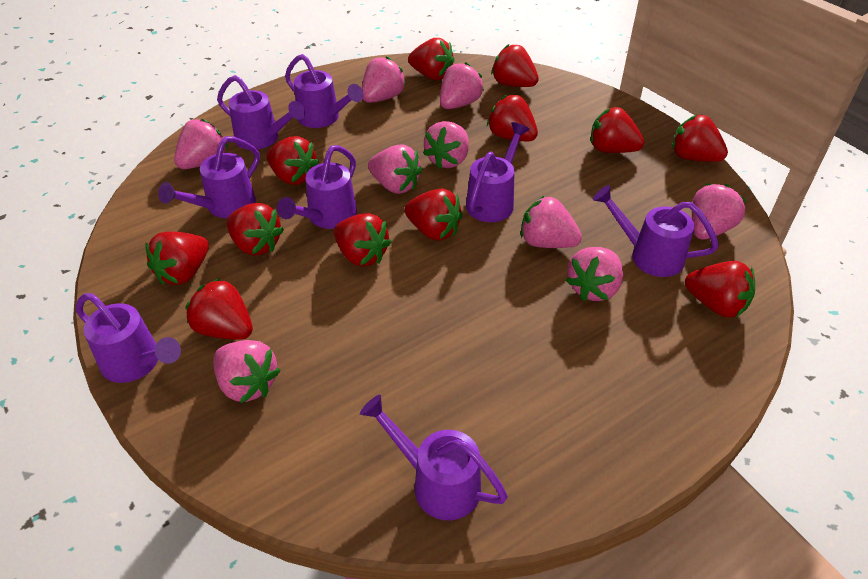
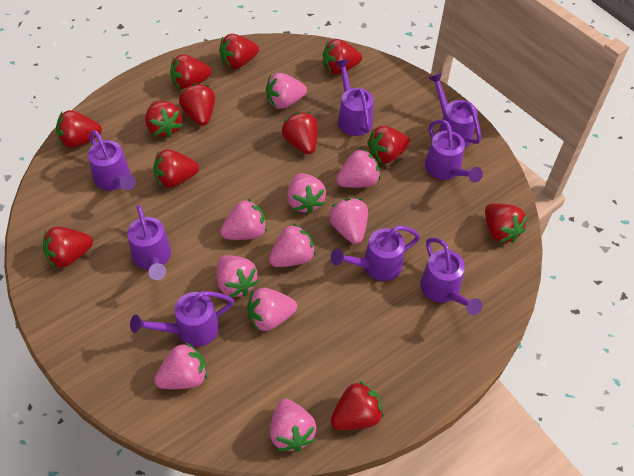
pink strawberry: [174,119,228,169] [213,340,280,403] [362,56,406,103] [368,144,422,194] [423,121,469,169] [440,62,484,109] [521,195,582,248] [565,247,623,301] [692,184,747,240] = 9 -> [154,342,207,389] [216,255,259,297] [220,199,267,240] [248,288,297,331] [266,73,307,109] [269,224,316,267] [270,399,316,452] [287,173,326,214] [329,198,368,244] [336,148,381,188] = 10

